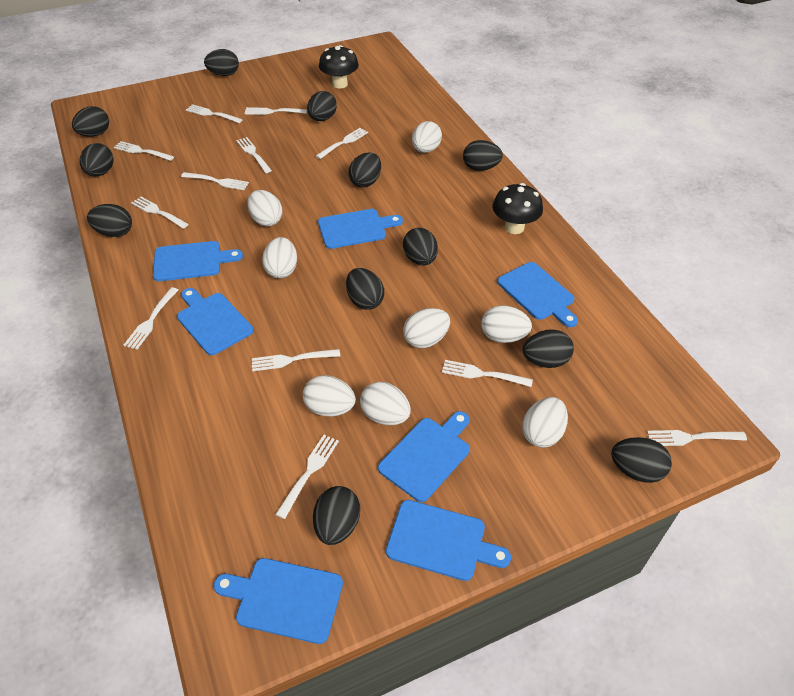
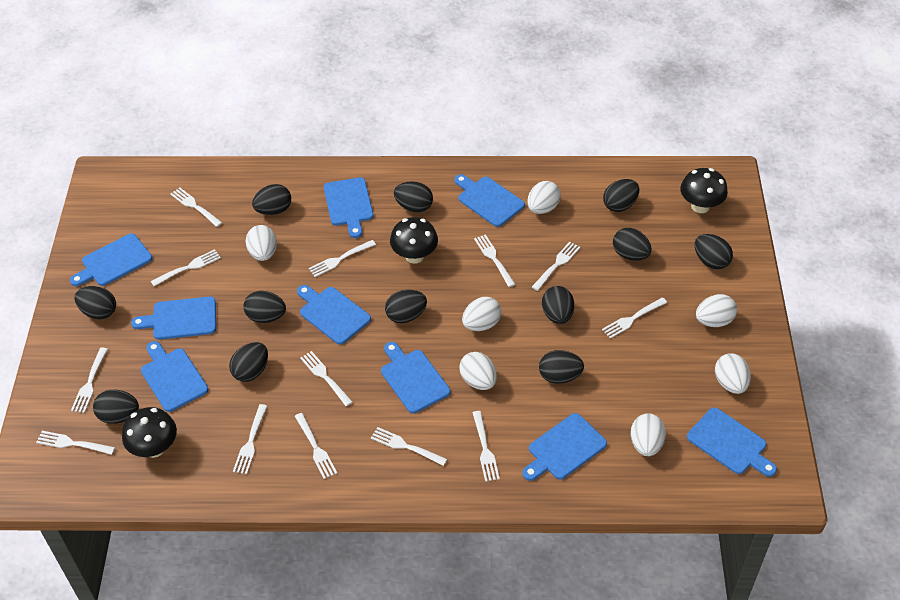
black mushroom: [319,45,359,88] [492,183,543,234] = 2 -> [122,407,177,458] [390,217,438,264] [680,168,728,213] = 3
blue cutting board: [153,241,243,281] [177,288,253,355] [214,558,343,644] [318,209,403,249] [378,411,470,502] [386,500,511,581] [497,262,578,327] = 7 -> [70,233,152,286] [131,296,216,340] [141,341,208,412] [297,285,371,345] [324,177,374,238] [381,342,450,413] [454,174,525,227] [522,413,607,481] [687,408,777,477] = 9
white egg: [247,190,282,227] [262,237,297,278] [303,375,356,417] [360,382,411,425] [403,308,450,348] [412,121,442,153] [481,305,532,343] [522,397,568,448] = 8 -> [246,225,277,261] [459,352,497,390] [462,297,501,331] [527,181,561,214] [631,413,666,456] [696,294,737,327] [715,353,751,394] = 7
white fork: [114,141,174,161] [124,287,178,350] [131,197,189,229] [181,172,249,190] [186,104,243,123] [236,137,272,173] [244,107,307,115] [252,349,340,371] [275,435,339,519] [316,128,368,159] [442,360,533,387] [647,430,747,446] = 12 -> [36,431,115,455] [71,347,108,413] [151,249,221,286] [170,187,222,227] [233,404,267,474] [295,413,337,479] [300,351,353,406] [309,240,376,277] [371,427,447,466] [472,411,500,482] [474,234,515,287] [532,242,580,291] [602,297,667,339] = 13

